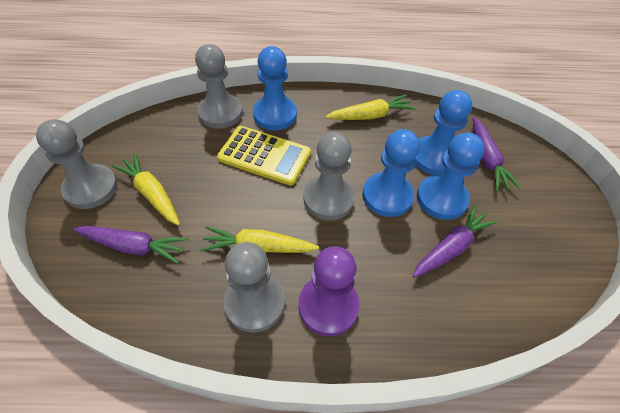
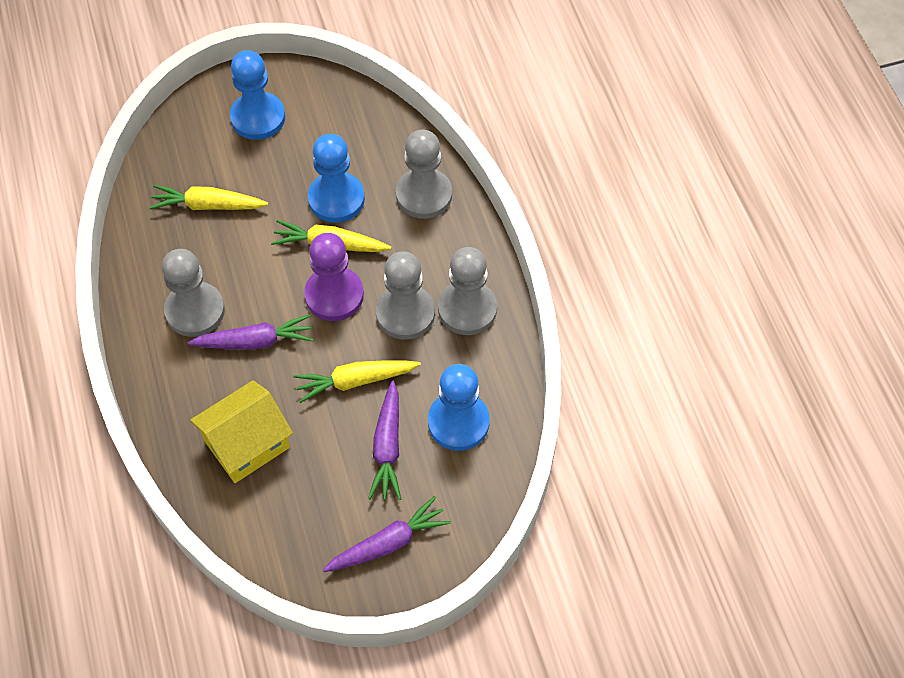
blue pawn: [253,46,297,130] [363,129,420,217] [416,90,472,175] [417,132,485,220] = 4 -> [230,50,285,140] [308,134,365,223] [428,364,490,451] = 3
yellow calculator: [217,126,311,185] = 1 -> none = 0
yellow house: none = 0 -> [190,380,293,483] = 1

